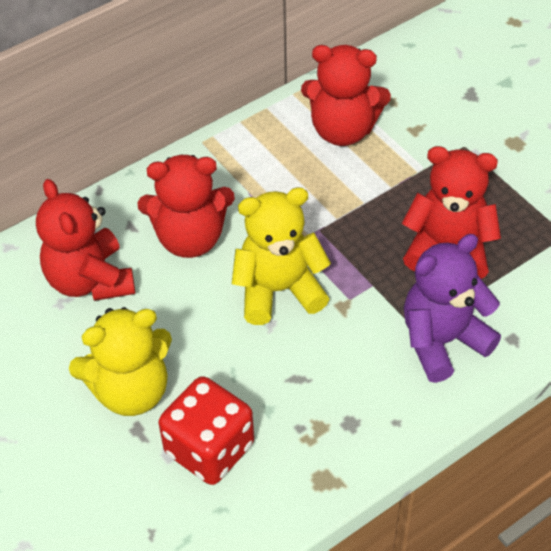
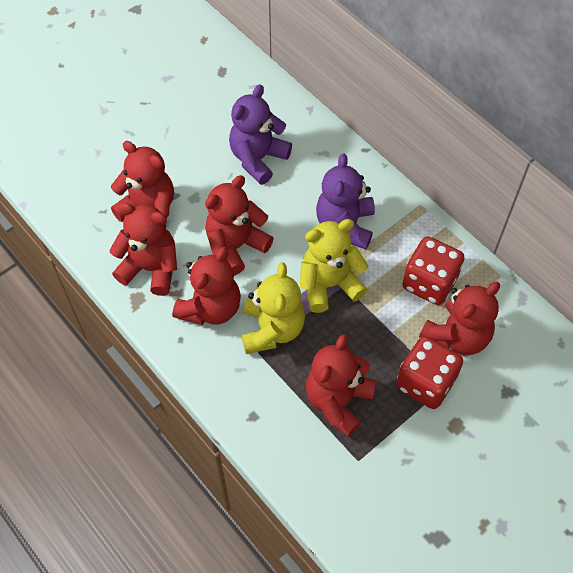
purple teddy bear: [404,234,501,383] = 1 -> [229,85,292,185] [316,153,375,249] = 2
red dice: [159,376,254,485] = 1 -> [396,336,463,409] [402,236,465,305] = 2
red teddy bear: [36,179,135,301] [138,155,235,258] [301,45,391,146] [402,146,501,279] = 4 -> [109,202,177,296] [111,141,174,222] [173,247,241,325] [205,175,274,276] [306,334,376,437] [419,282,500,355] = 6

